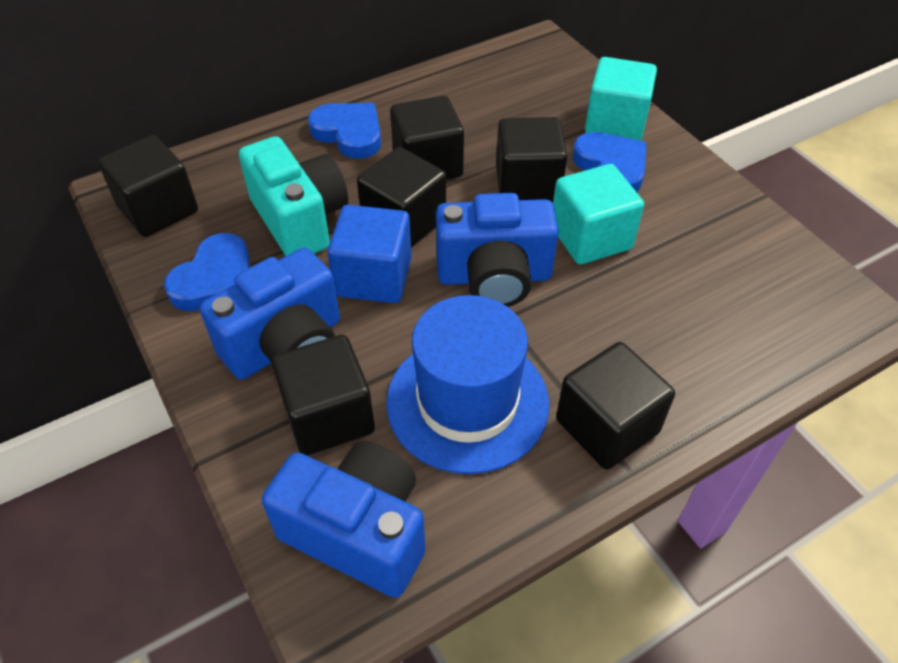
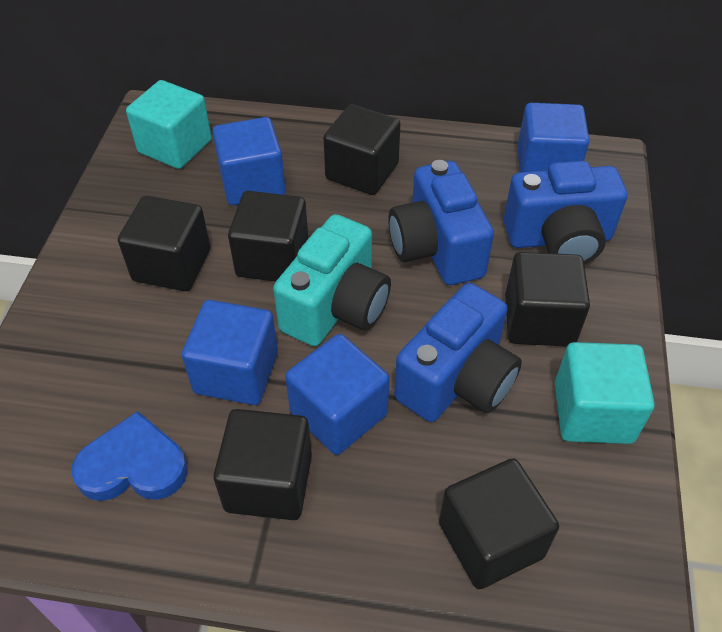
blue cube: [327,205,412,303] = 1 -> [182,300,278,405] [212,117,286,205] [285,334,390,455] [517,103,589,172] = 4
blue hat: [386,295,549,474] = 1 -> none = 0
blue heart: [164,233,250,311] [308,103,381,159] [573,132,647,192] = 3 -> [72,411,188,501] = 1

